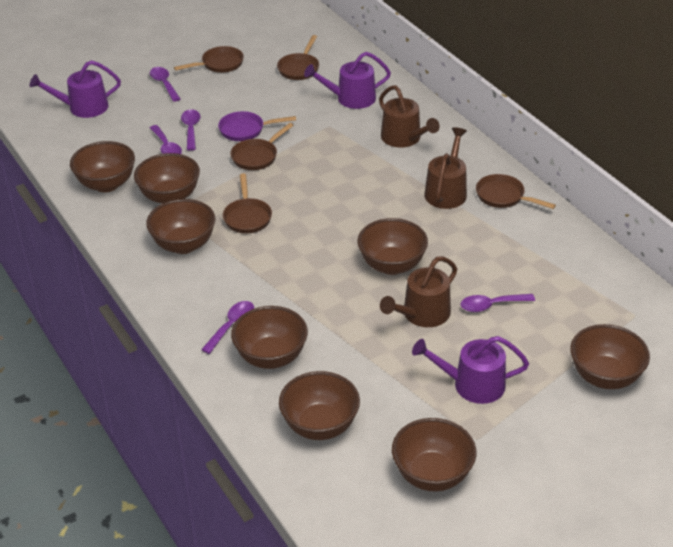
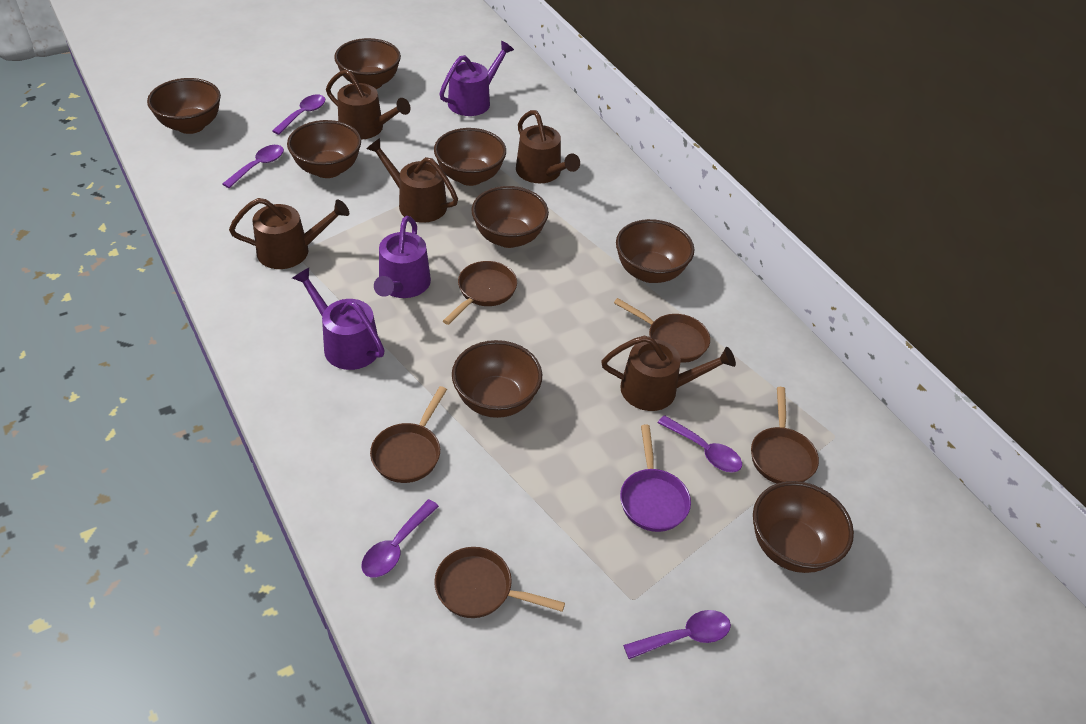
brown watering can: [379,85,440,148] [380,256,457,327] [424,127,467,209] = 3 -> [229,198,349,269] [326,69,411,140] [366,138,458,223] [516,110,580,183] [601,336,736,411] = 5

